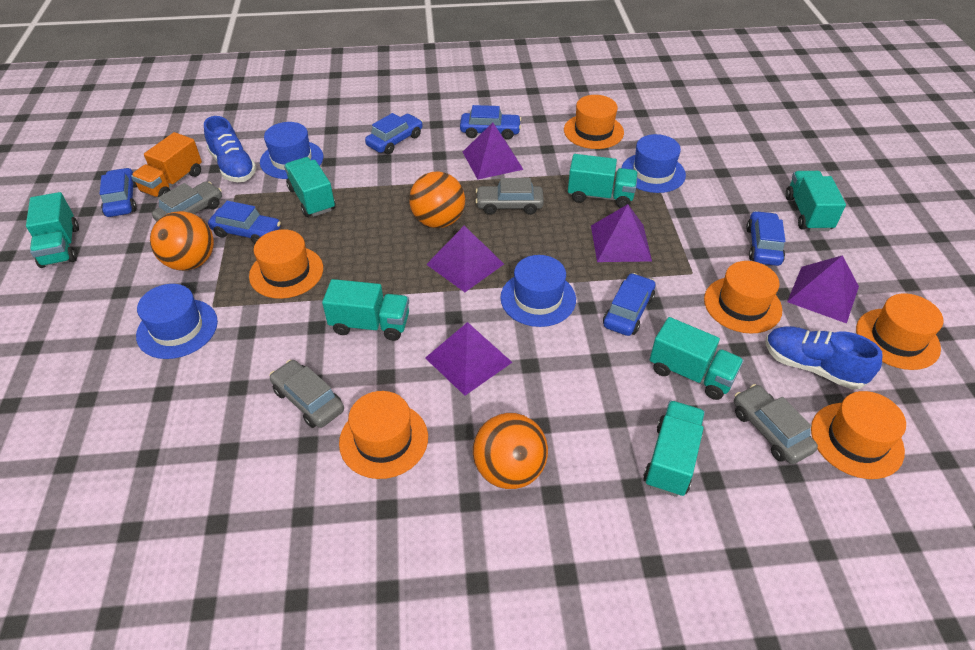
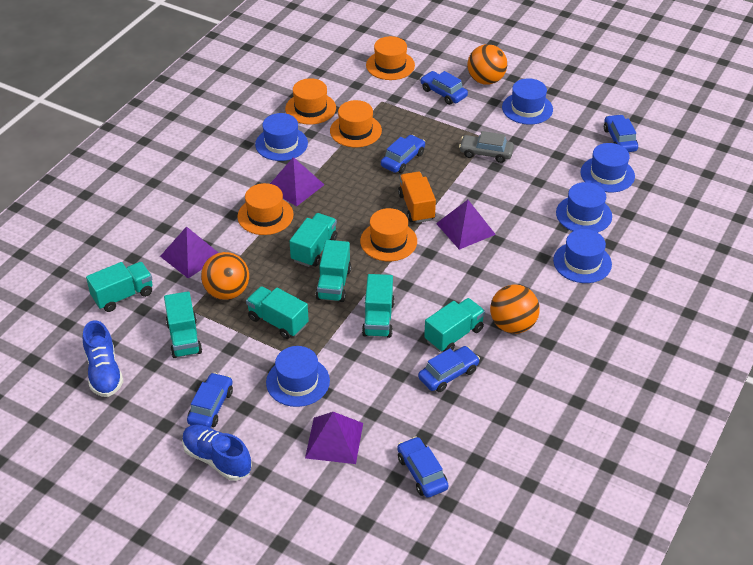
blue hat: [136,284,218,359] [260,122,323,179] [500,255,576,327] [621,134,686,193] = 4 -> [255,113,308,161] [266,346,330,407] [502,78,553,125] [553,229,612,283] [556,182,612,233] [580,143,635,192] = 6
grey car: [152,181,222,221] [269,360,344,428] [475,178,544,215] [734,384,818,464] = 4 -> [459,131,514,163] = 1
orange hat: [249,229,323,299] [339,391,428,479] [564,95,624,149] [704,261,782,333] [811,391,906,479] [856,293,944,370] = 6 -> [238,183,294,235] [285,78,336,125] [330,100,382,147] [360,208,417,261] [366,36,415,80] = 5
purple pyramid: [425,322,512,396] [426,226,504,292] [463,123,524,179] [591,204,652,262] [787,255,859,324] = 5 -> [160,226,218,278] [270,157,324,206] [305,412,363,464] [436,200,496,250] = 4

